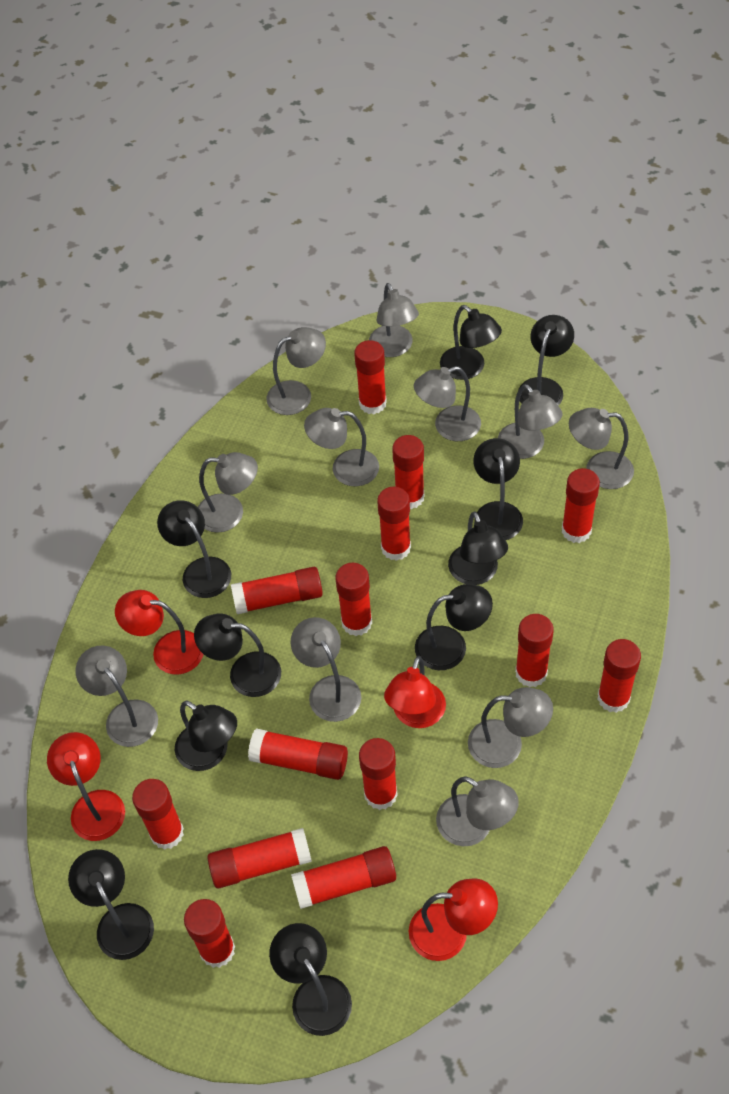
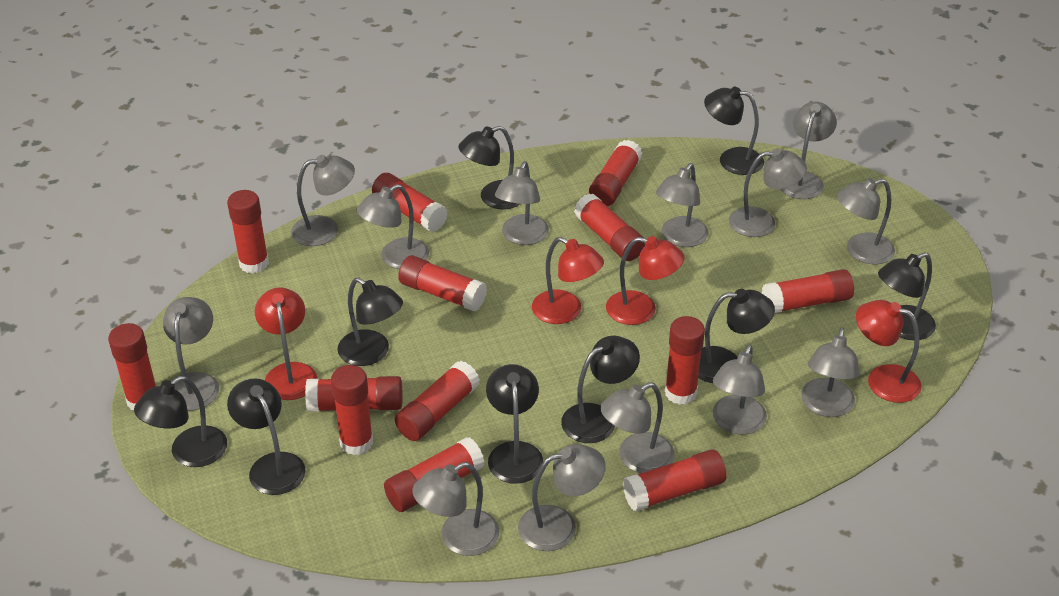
black lamp: [68,849,154,960] [157,500,231,598] [175,700,237,771] [194,614,281,697] [269,923,352,1036] [415,584,493,670] [440,305,502,380] [448,511,508,585] [473,438,523,540] [518,315,574,405] = 10 -> [134,376,227,467] [227,378,306,495] [337,277,403,366] [458,126,520,209] [486,364,543,484] [561,336,640,443] [698,289,775,383] [704,87,764,175] [878,252,936,340] = 9
grey lamp: [75,645,158,747] [198,452,258,533] [267,327,326,415] [291,617,361,722] [304,408,379,486] [369,283,419,357] [414,366,481,441] [436,776,519,846] [468,687,553,768] [498,384,563,459] [569,408,634,489] = 11 -> [163,297,219,411] [291,155,355,246] [357,184,429,269] [412,462,500,556] [495,161,549,245] [518,444,606,551] [600,382,674,473] [656,163,709,247] [713,344,767,435] [729,148,807,237] [780,102,837,199] [801,327,860,417] [837,178,895,265] = 13
red glue stick: [132,779,184,850] [184,899,235,968] [208,828,312,889] [231,567,323,614] [248,728,348,780] [291,846,396,909] [335,563,372,636] [354,340,387,414] [359,738,398,810] [377,487,411,561] [392,435,424,509] [515,614,554,687] [562,468,600,543] [597,639,641,713] = 14 -> [108,323,156,410] [227,190,269,274] [305,376,402,412] [331,365,373,455] [372,173,448,232] [384,437,484,512] [395,361,480,441] [398,255,487,311] [574,194,646,261] [589,140,642,206] [623,450,727,511] [665,316,705,405] [762,269,854,313] = 13

